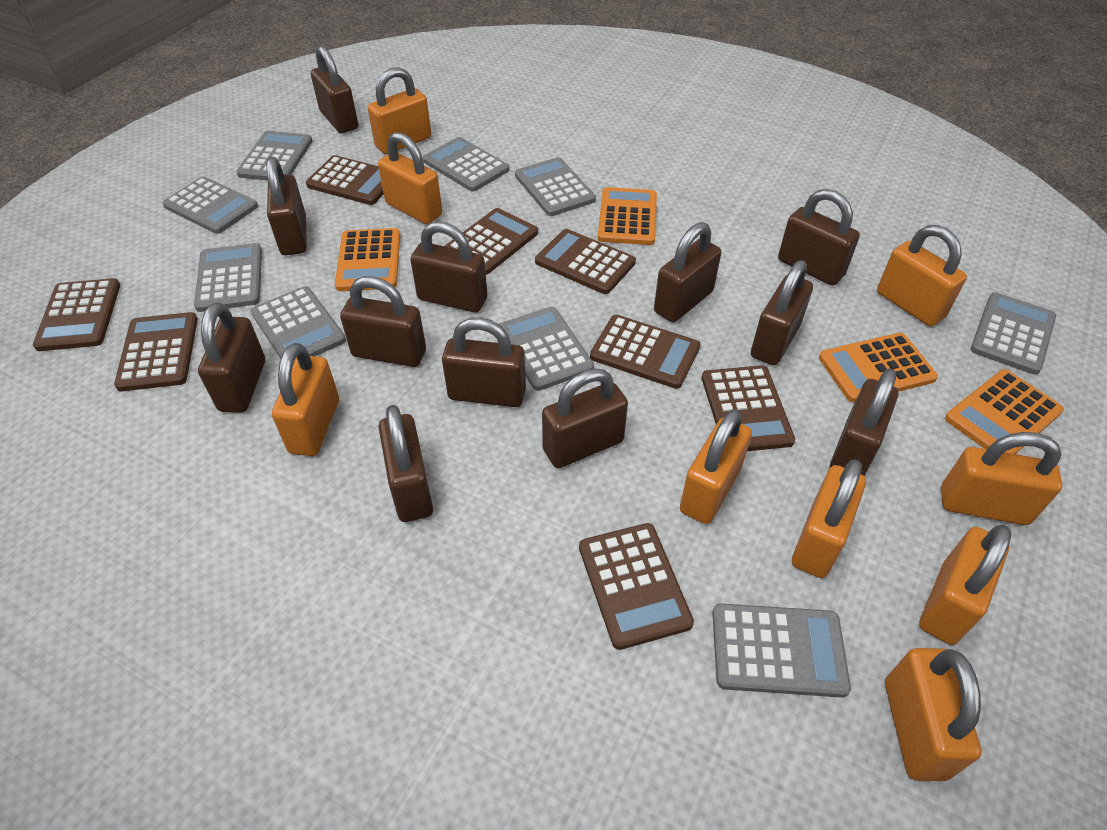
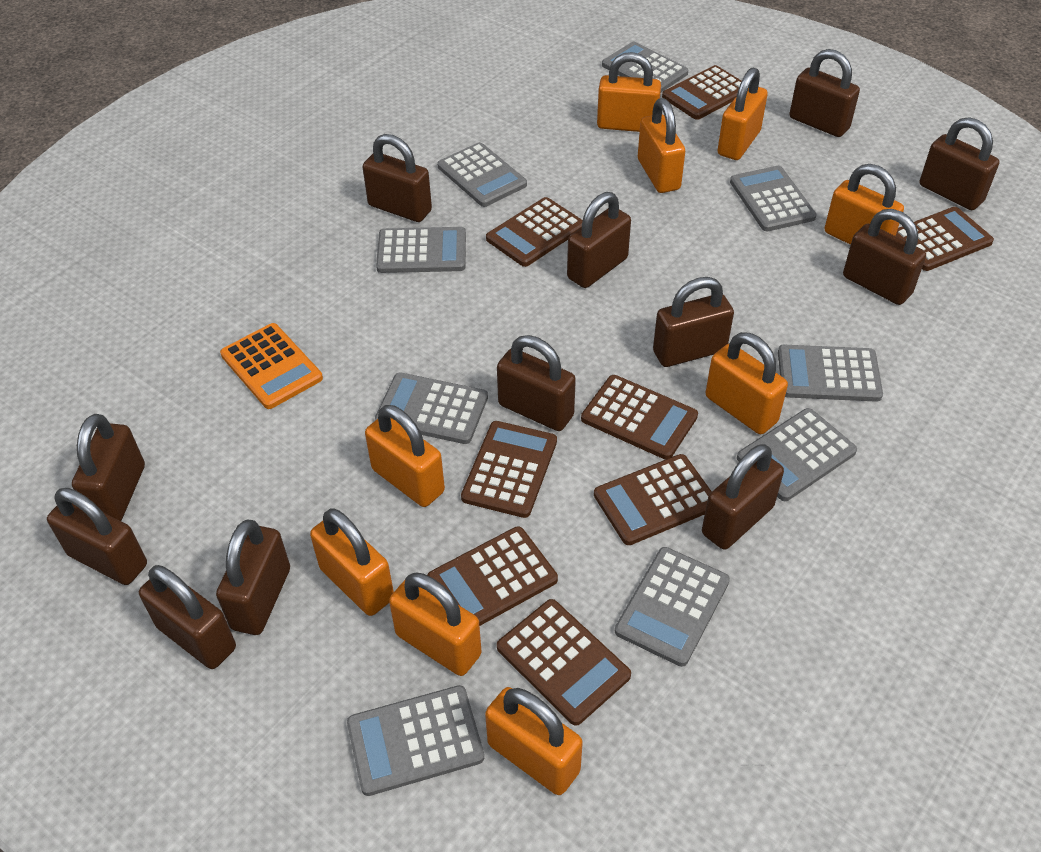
orange calculator: [335,228,400,291] [598,187,657,245] [819,333,938,403] [945,369,1064,454] = 4 -> [220,323,323,409] = 1

